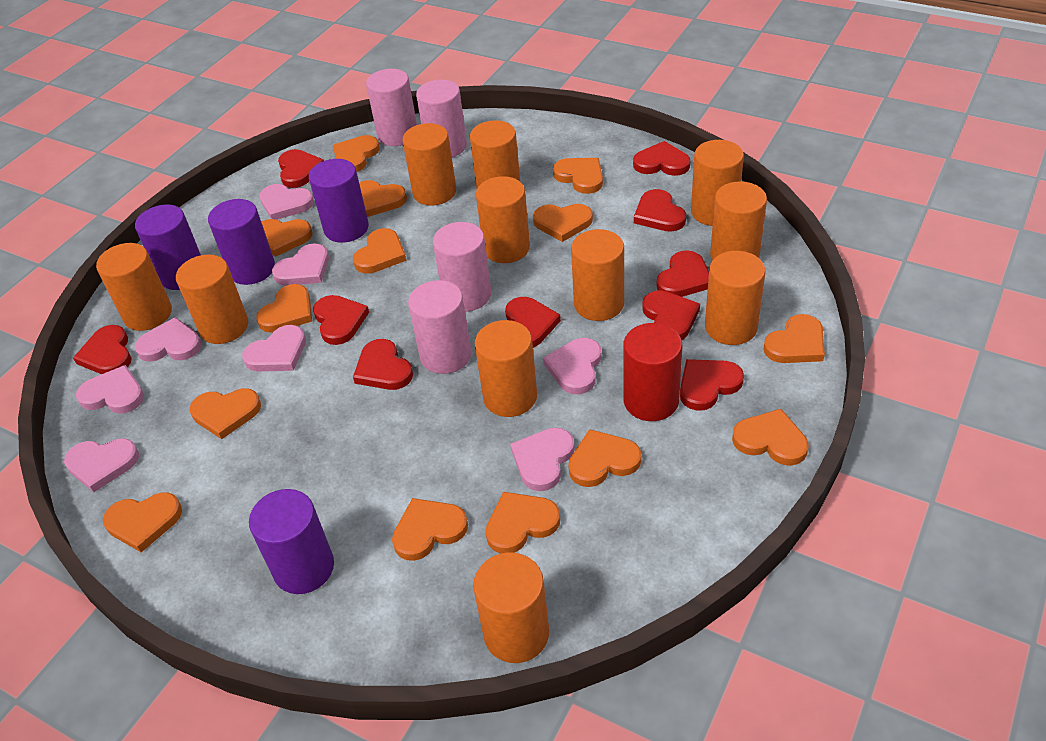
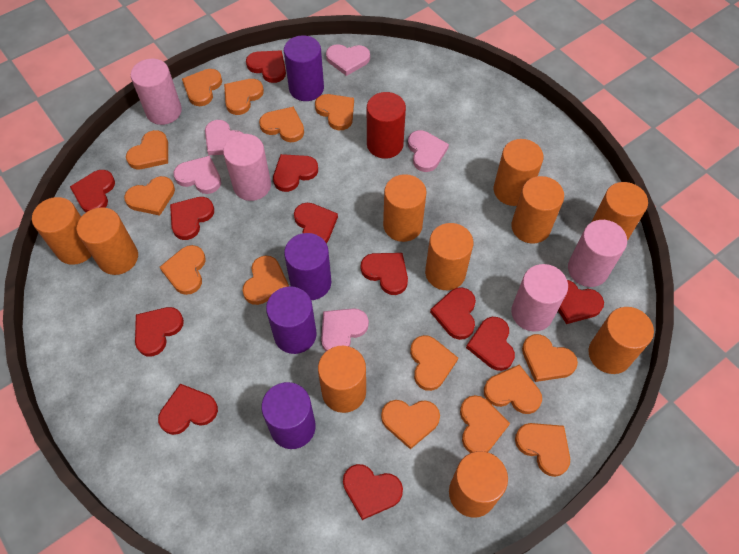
orange cylinder: [96,243,172,331] [176,255,248,344] [402,123,456,206] [470,120,520,188] [473,552,549,663] [475,320,537,417] [476,176,530,263] [571,229,624,321] [691,140,744,226] [705,251,766,345] [710,181,767,260] = 11 -> [32,197,91,265] [77,207,138,275] [318,346,366,413] [383,174,427,242] [425,223,473,290] [449,451,508,518] [494,139,544,206] [511,176,564,244] [588,307,654,374] [591,182,648,241] = 10
pink heart: [64,438,139,492] [76,365,144,414] [134,317,201,362] [242,325,306,371] [259,184,314,220] [272,243,329,286] [510,428,575,491] [543,338,602,394] = 8 -> [173,156,221,194] [205,120,244,155] [321,308,369,351] [326,44,370,76] [408,130,449,172] = 5
red heart: [73,325,132,374] [278,149,324,188] [313,295,369,345] [353,339,413,390] [505,297,561,348] [633,141,690,176] [634,189,686,232] [642,290,700,340] [657,250,709,297] [680,359,744,411] = 10 -> [70,170,115,212] [135,307,184,356] [158,384,218,435] [170,197,214,240] [246,50,286,83] [273,154,318,192] [294,203,338,243] [343,464,403,520] [361,253,408,295] [430,287,476,340] [466,317,515,371] [558,280,604,324] = 12

